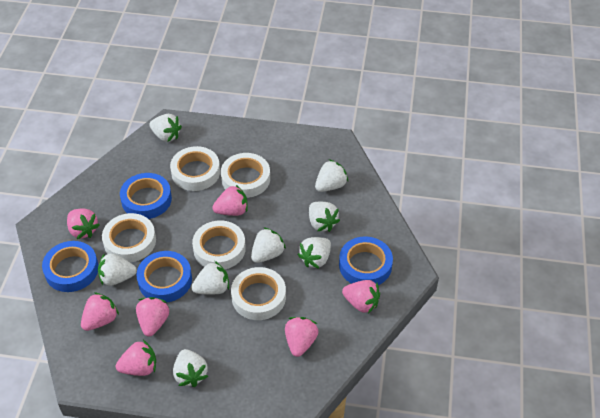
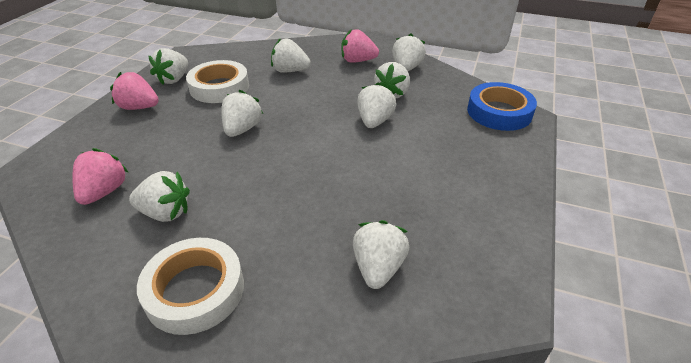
blue tape: [42,241,99,292] [120,173,172,219] [137,251,192,302] [339,236,393,285] = 4 -> [467,82,537,131] = 1
pink strawberry: [67,208,100,239] [81,292,119,331] [116,340,156,376] [136,297,169,337] [212,185,248,216] [285,317,318,357] [342,280,380,313] = 7 -> [72,148,128,205] [110,72,159,110] [341,29,379,63] = 3
white tape: [102,213,156,262] [170,146,220,191] [192,220,246,269] [221,153,270,198] [231,267,286,320] = 5 -> [137,238,244,335] [186,60,249,103] = 2

